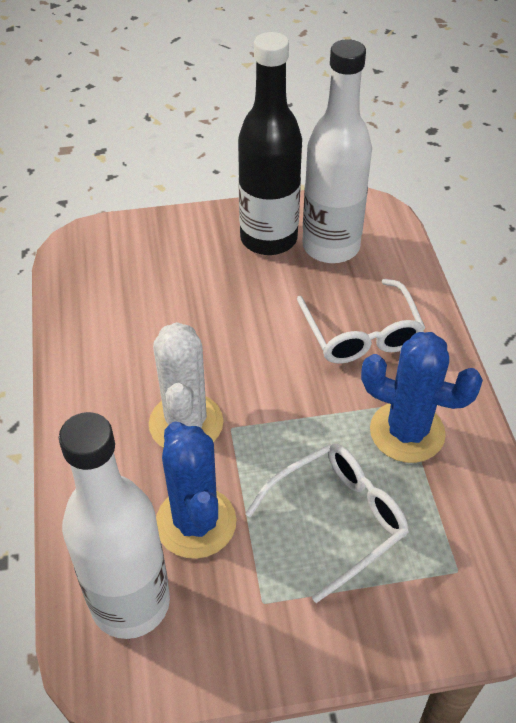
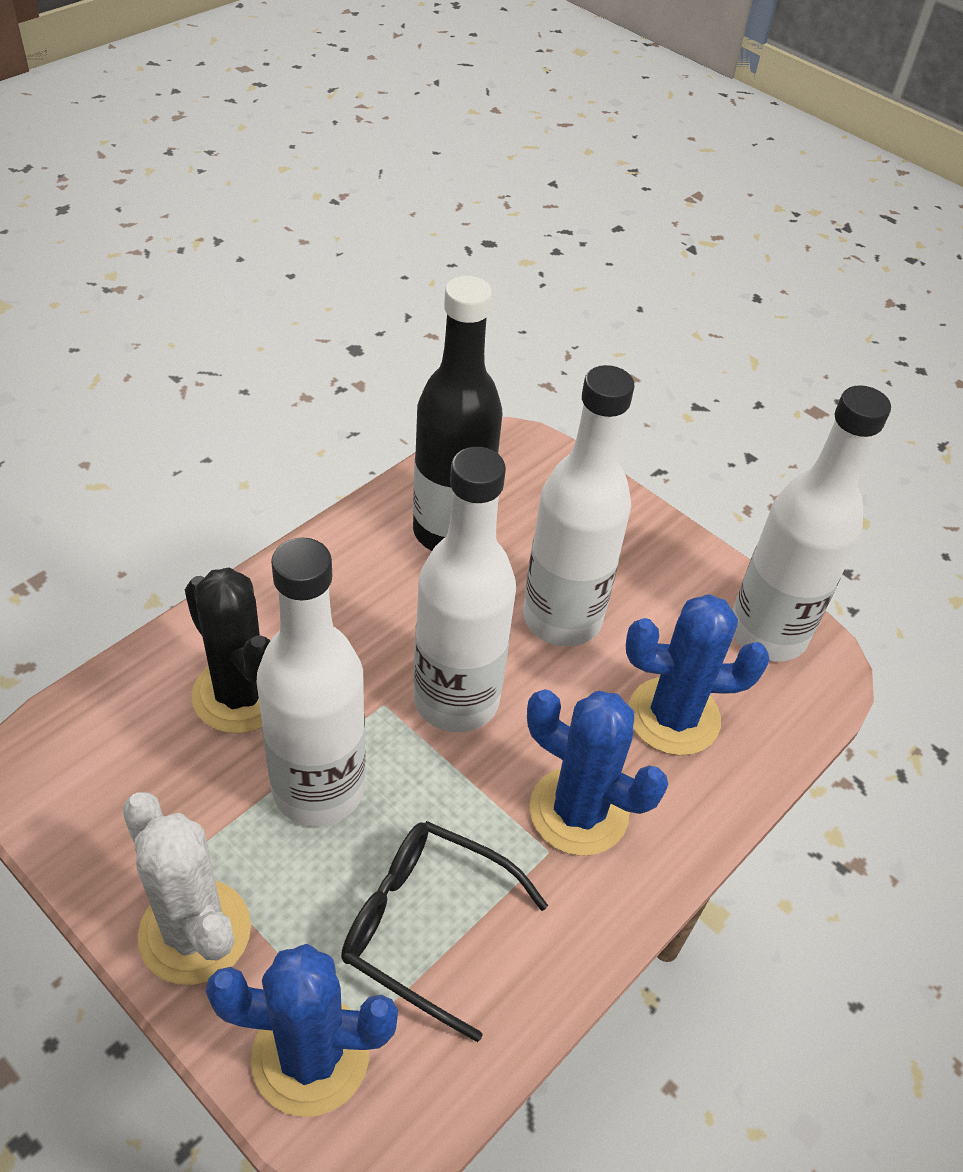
black cactus: none = 0 -> [185,567,271,733] = 1
black glasses: none = 0 -> [341,821,548,1042] = 1
blue cactus: [156,421,236,559] [361,332,483,463] = 2 -> [206,944,398,1117] [527,689,668,856] [626,594,770,755] = 3
white bottle: [59,412,170,639] [302,39,372,263] = 2 -> [257,538,366,826] [414,447,516,732] [523,365,635,646] [732,385,891,662] = 4
white glasses: [245,444,409,603] [297,279,425,364] = 2 -> none = 0

